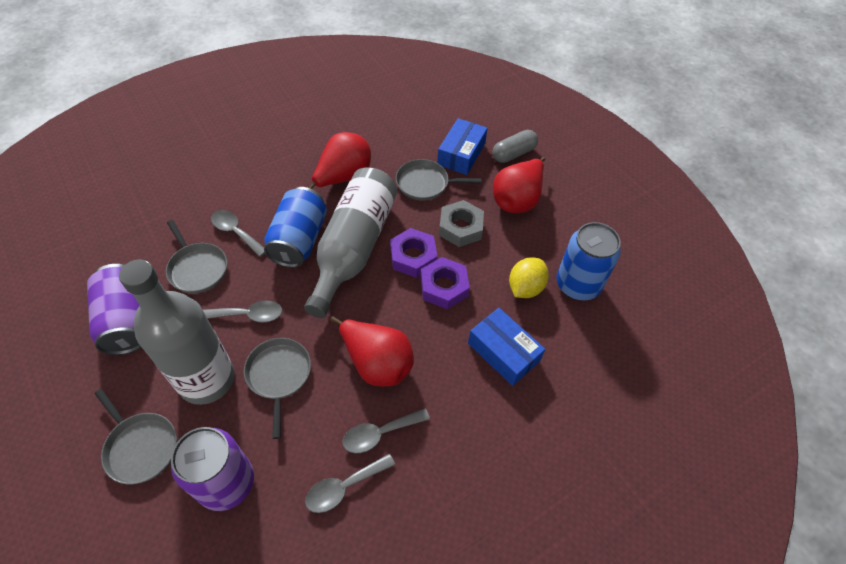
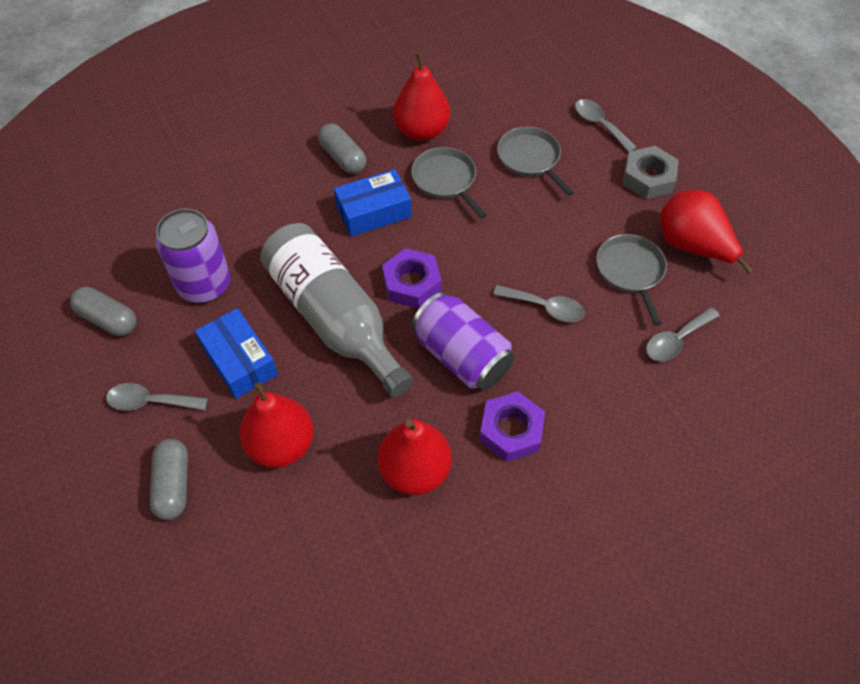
blue can: [264,187,327,268] [557,222,621,300] = 2 -> none = 0
grey bottle: [119,259,235,405] [304,167,397,318] = 2 -> [260,223,413,397] = 1
grey capsule: [492,130,538,163] = 1 -> [70,287,136,336] [150,439,188,520] [318,123,366,174] = 3
grey pan: [95,389,177,484] [166,220,227,293] [244,338,311,439] [396,159,482,201] = 4 -> [411,147,487,219] [497,127,574,196] [596,234,667,325] = 3
red pear: [309,132,371,189] [330,317,414,387] [493,157,545,213] = 3 -> [239,382,313,468] [378,419,452,495] [393,52,450,141] [660,190,752,274] = 4
yellow lemon: [509,257,549,298] = 1 -> none = 0

